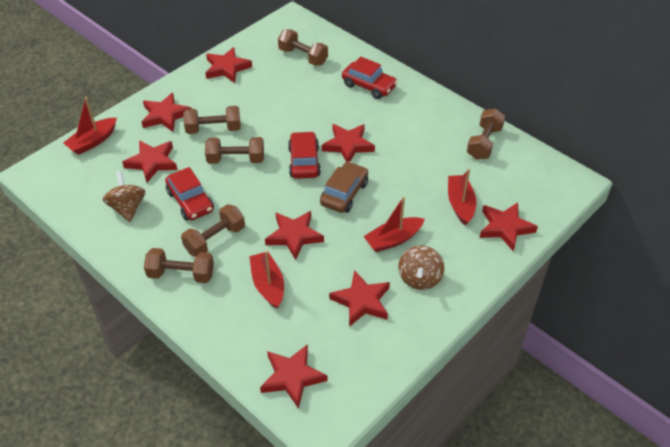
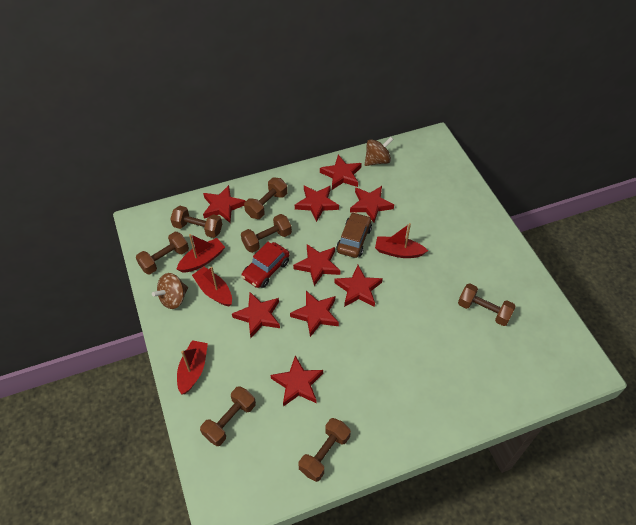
brown dumbbell: [144,248,214,283] [181,204,245,257] [183,106,241,134] [205,137,264,164] [278,29,328,66] [467,108,505,160] = 6 -> [136,232,189,274] [170,206,222,238] [200,386,256,446] [241,214,292,253] [244,177,288,219] [299,418,351,482] [458,283,516,326] = 7
red car: [165,167,214,221] [288,131,321,179] [342,57,398,99] = 3 -> [241,242,290,288] = 1
red star: [122,140,177,182] [142,93,191,132] [206,47,252,83] [260,344,327,409] [265,211,324,260] [322,124,375,162] [329,270,390,327] [479,202,538,251] = 8 -> [203,185,246,223] [232,292,280,338] [271,355,323,407] [290,291,339,337] [293,244,341,286] [295,185,339,222] [320,155,362,190] [334,265,383,307] [350,186,394,223] = 9

